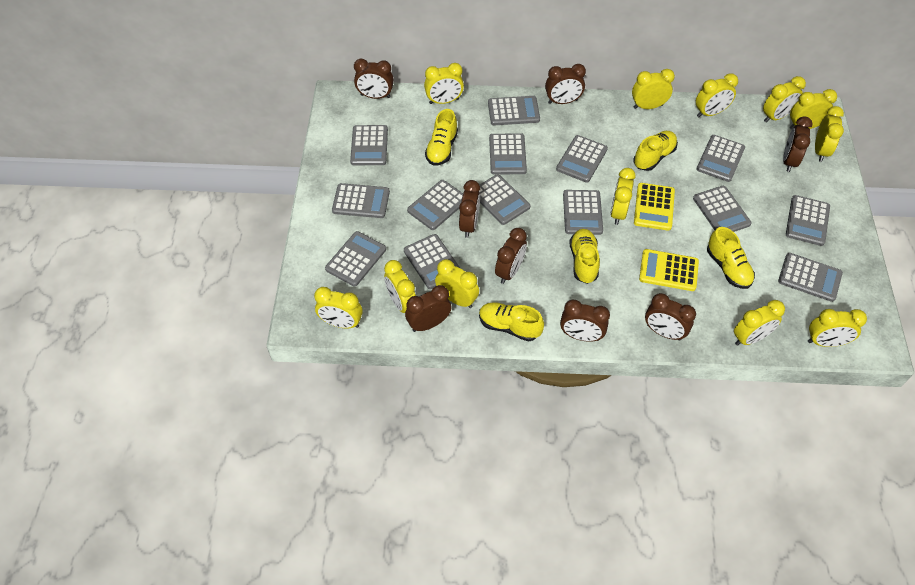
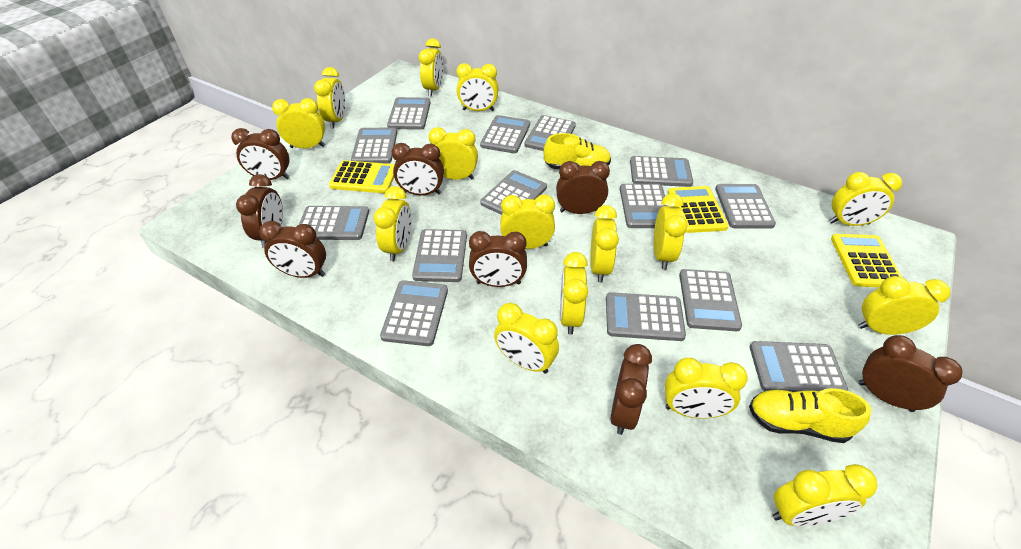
yellow calculator: [634,183,675,231] [639,249,699,291] = 2 -> [329,160,395,193] [668,186,729,233] [831,234,902,287] = 3
yellow clock: [314,287,363,329] [384,260,416,313] [424,63,464,104] [435,259,479,308] [611,168,636,225] [632,69,675,109] [696,73,738,117] [734,300,785,346] [763,76,806,122] [790,89,837,129] [808,309,867,347] [815,106,844,162] = 12 -> [272,98,325,148] [314,67,346,128] [374,186,411,261] [419,38,443,96] [429,127,478,180] [456,63,498,111] [494,303,559,374] [500,194,555,249] [560,252,588,334] [590,205,619,283] [654,193,688,269] [665,358,748,418] [773,464,878,526] [829,172,902,226] [858,276,950,335] = 15
yellow shoe: [425,109,458,166] [479,302,544,341] [570,229,600,284] [633,131,678,171] [707,227,755,289] = 5 -> [544,133,611,169] [749,388,871,443] = 2

